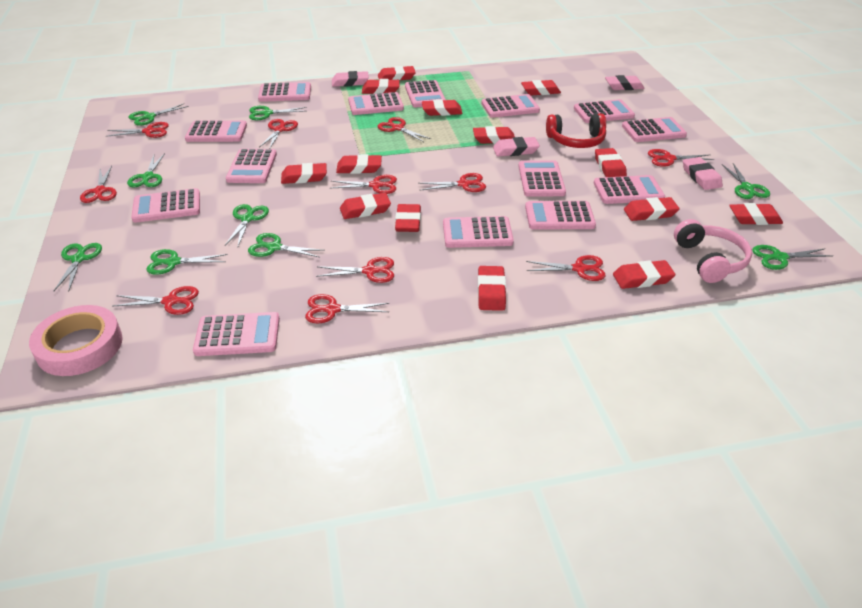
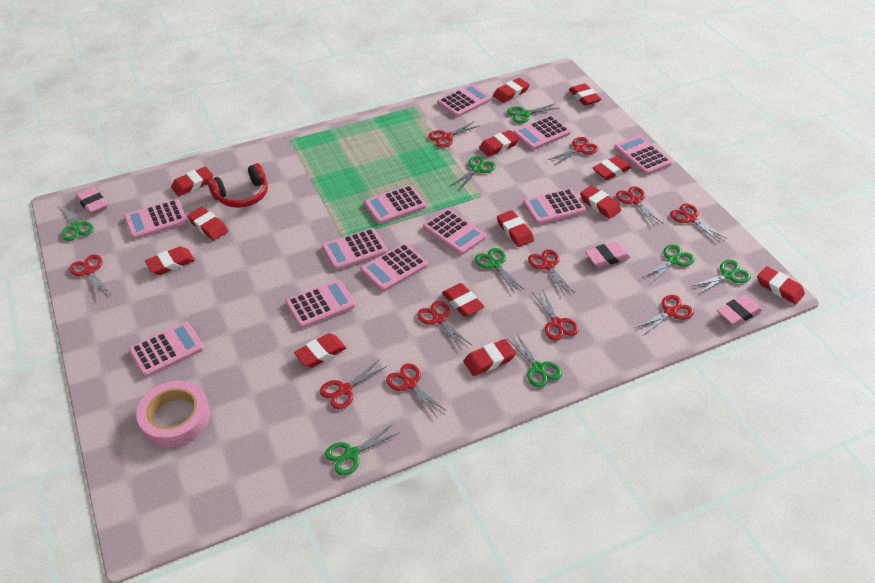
green scissors: [54,243,102,292] [127,153,165,187] [129,104,189,126] [146,249,228,275] [225,204,269,246] [248,233,325,257] [249,106,307,120] [722,163,770,199] [752,245,832,270] = 9 -> [61,200,94,241] [325,424,399,476] [450,156,496,189] [475,248,523,292] [506,334,562,388] [507,103,559,123] [642,244,695,284] [690,260,751,294] = 8
pink calculator: [131,188,200,223] [185,120,247,142] [193,312,280,356] [226,149,277,183] [258,82,311,102] [348,92,404,115] [405,80,446,108] [443,216,514,248] [481,94,540,118] [518,160,566,197] [525,201,596,230] [574,99,635,123] [594,175,665,204] [622,117,687,142] = 14 -> [124,199,188,239] [129,322,204,377] [285,280,356,329] [322,228,387,270] [360,243,428,292] [364,185,427,224] [423,209,486,255] [437,84,492,117] [513,115,571,150] [523,188,586,225] [614,135,672,175] = 11
pink eraser: [332,71,369,87] [493,137,540,157] [605,75,645,90] [683,157,723,190] = 4 -> [76,187,108,214] [585,241,631,268] [717,295,762,326] = 3
pink headphones: [674,219,752,283] = 1 -> none = 0
red eraser: [281,163,327,184] [336,154,382,174] [340,193,391,219] [362,79,400,94] [378,66,416,80] [395,204,421,232] [422,99,463,116] [473,126,515,144] [478,266,506,311] [521,80,561,96] [595,148,627,177] [613,260,675,289] [624,197,679,221] [729,203,783,225] = 14 -> [145,246,195,275] [171,167,213,196] [187,207,228,241] [294,333,346,368] [442,283,485,317] [463,339,516,376] [479,130,520,157] [493,78,530,103] [497,210,534,247] [569,83,601,106] [580,185,621,219] [592,156,632,180] [757,266,805,304] = 13

